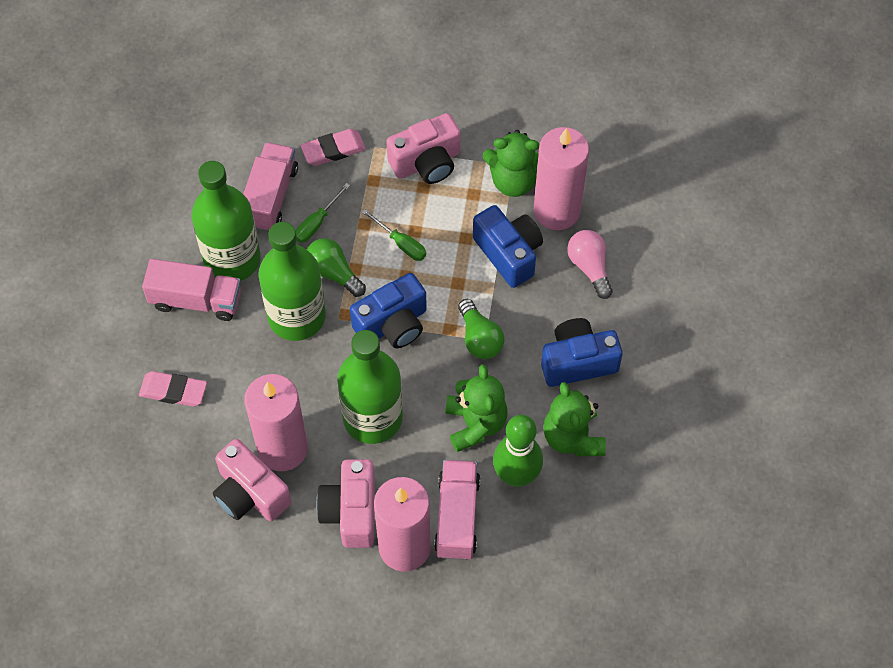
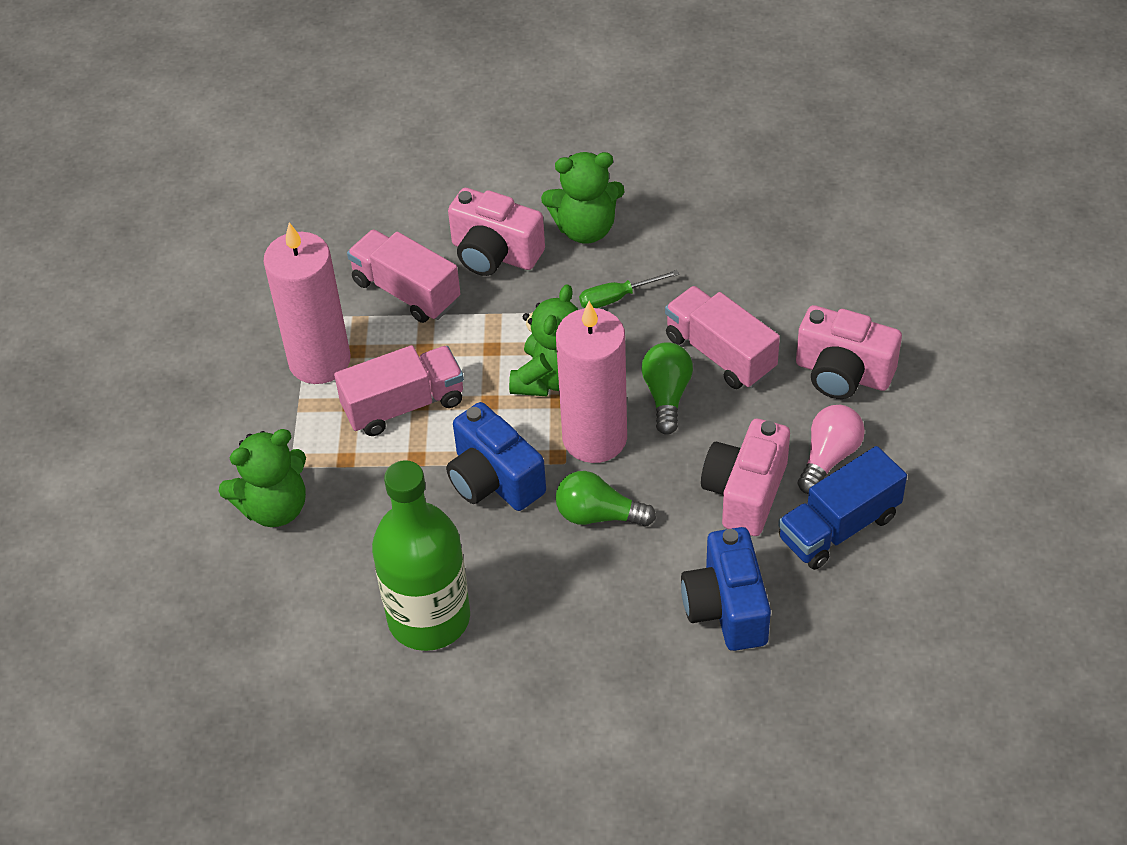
blue camera: [350,273,427,348] [473,205,543,288] [541,318,623,387] = 3 -> [446,402,546,511] [681,527,771,651] = 2
blue truck: none = 0 -> [778,446,907,570] = 1
green bottle: [192,161,261,281] [258,222,326,341] [337,330,403,444] = 3 -> [372,460,470,651] = 1
green bowling pin: [493,415,543,487] = 1 -> none = 0
green screwdriver: [296,183,350,243] [362,209,426,261] = 2 -> [579,270,679,308] = 1
pink candle: [244,374,308,471] [374,477,431,571] [533,127,589,230] = 3 -> [264,222,350,384] [556,301,627,463] = 2
pink eraser: [139,371,207,407] [300,129,366,166] = 2 -> none = 0

